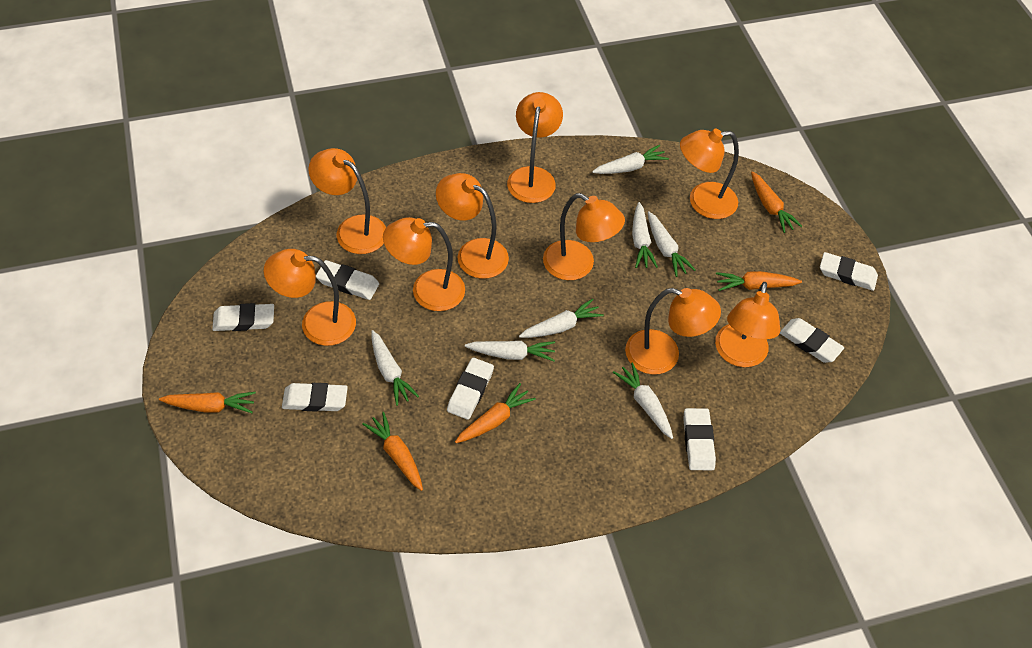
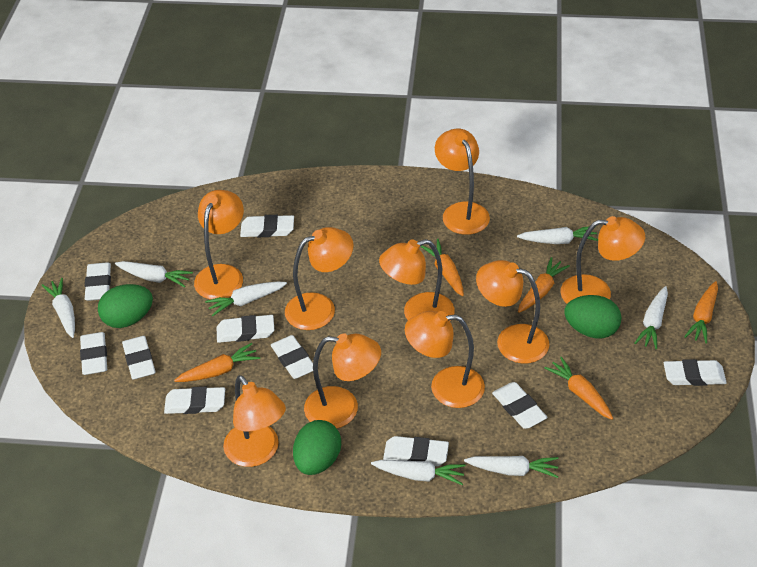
green egg: none = 0 -> [98,284,153,328] [293,420,341,475] [564,295,622,339] = 3
white eraser: [212,303,274,331] [282,383,348,412] [316,260,379,300] [447,358,494,420] [683,408,716,470] [780,318,844,363] [820,252,878,291] = 7 -> [80,332,107,375] [85,262,111,301] [122,336,156,380] [164,387,225,414] [217,315,274,343] [240,215,294,237] [271,335,313,379] [383,436,449,466] [492,382,547,429] [664,359,727,386] = 10

